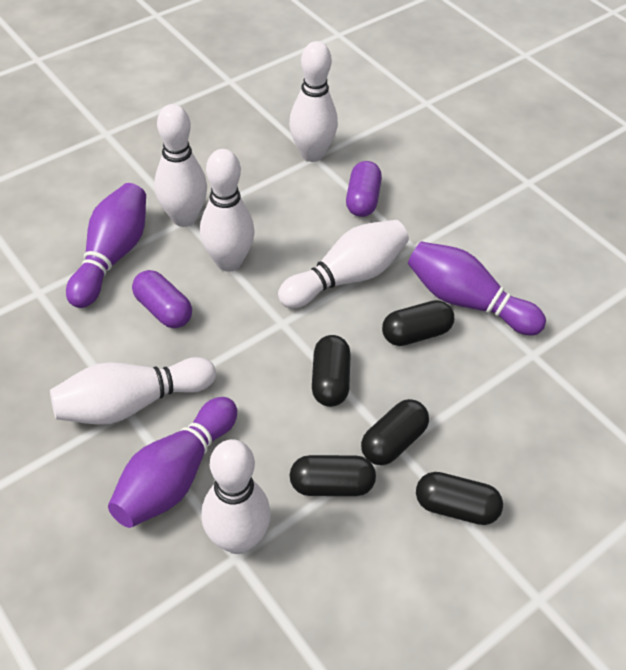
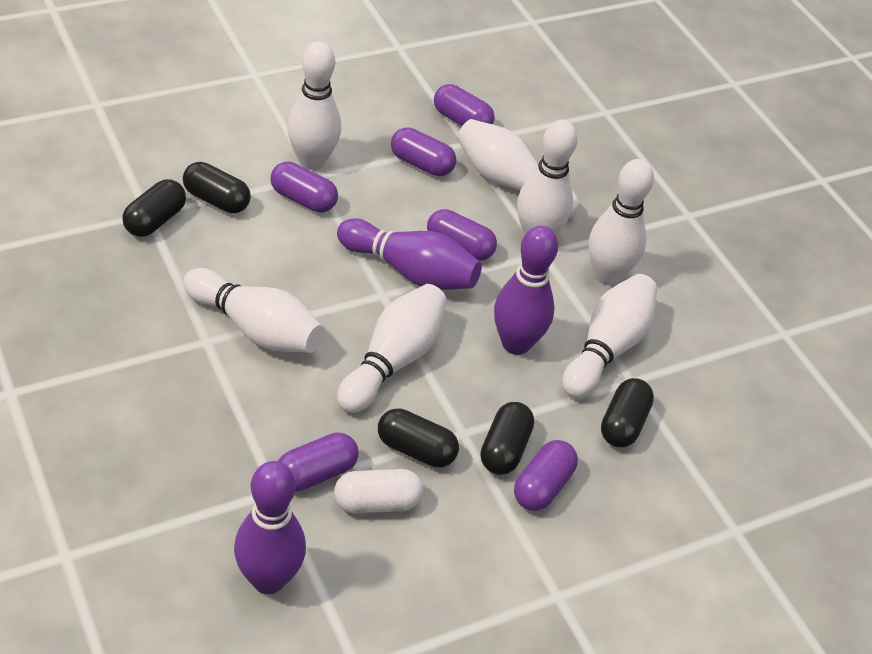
purple capsule: [132,270,192,328] [346,161,382,217] = 2 -> [270,161,338,213] [278,432,359,491] [391,127,456,176] [427,209,497,261] [434,84,495,126] [514,440,578,511] = 6
white bowling pin: [50,357,216,425] [154,104,207,227] [200,149,254,272] [201,439,271,554] [278,220,409,308] [289,41,338,162] = 6 -> [183,268,324,353] [287,41,341,170] [337,284,447,413] [457,119,579,218] [517,120,578,236] [562,274,657,398] [589,159,654,285] = 7
white capsule: none = 0 -> [334,469,423,513] = 1

